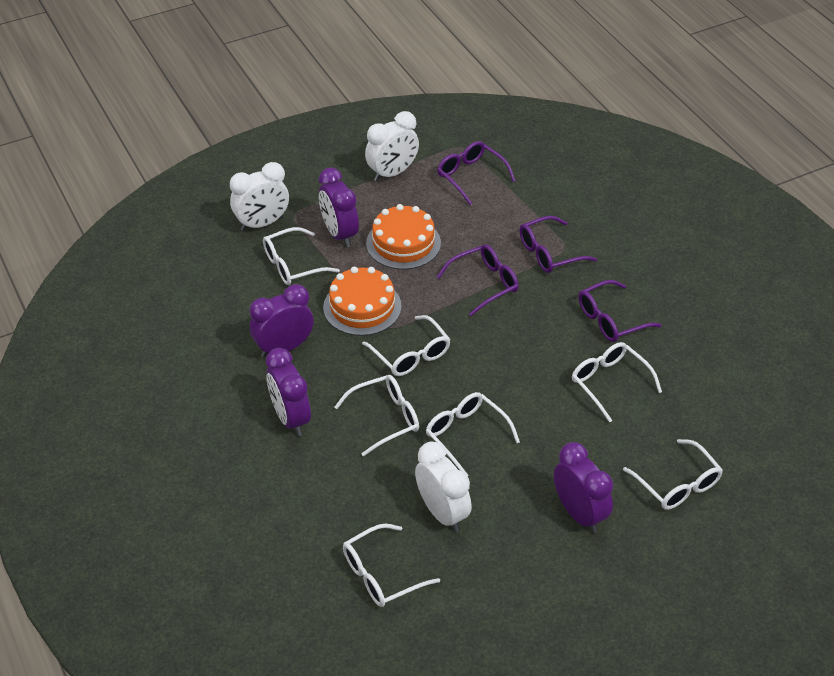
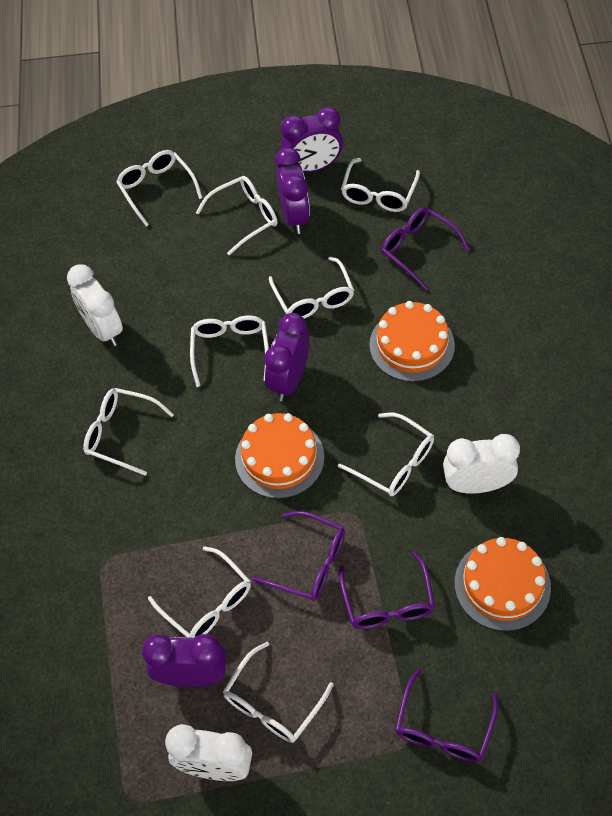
orange cake: [323,267,402,336] [366,204,441,270] = 2 -> [235,413,324,499] [369,301,455,382] [455,537,551,631] = 3
white glasses: [263,227,340,285] [335,375,419,456] [343,524,440,607] [362,315,451,376] [426,392,520,476] [572,342,662,423] [623,439,723,510] = 7 -> [83,388,174,476] [116,150,203,226] [148,546,251,638] [190,315,269,387] [196,176,278,255] [223,642,334,743] [269,256,354,319] [338,413,434,496] [341,158,420,212] = 9

